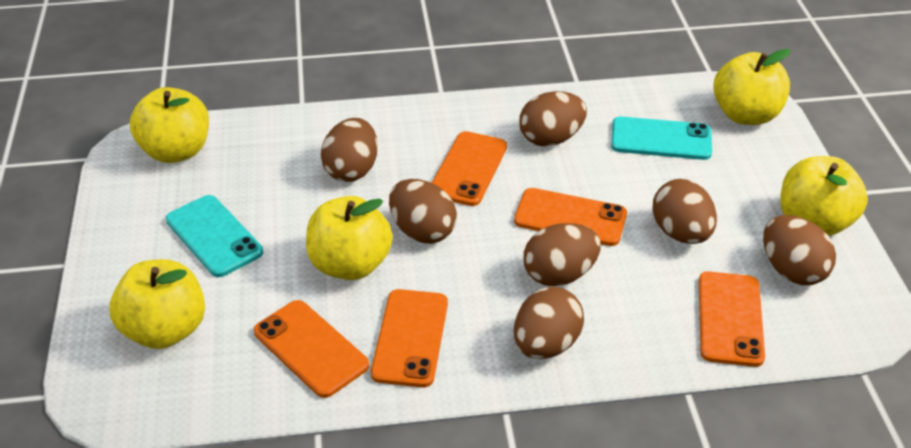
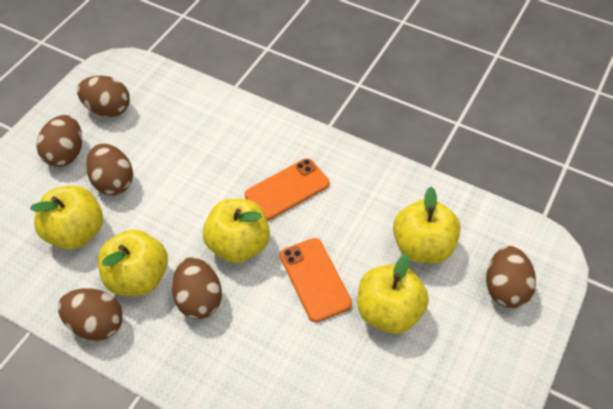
brown egg: [321,118,378,182] [389,179,457,244] [514,287,584,359] [519,91,587,147] [523,223,601,287] [652,179,717,244] [763,215,836,285] = 7 -> [36,115,82,167] [58,288,123,341] [77,76,130,117] [86,143,133,195] [172,257,222,319] [486,246,536,308] = 6
orange phone: [254,300,369,398] [371,289,448,387] [432,131,507,206] [514,188,627,246] [699,271,765,367] = 5 -> [245,158,329,221] [280,238,352,322] = 2
turquoise phone: [166,195,263,277] [611,117,712,160] = 2 -> none = 0

